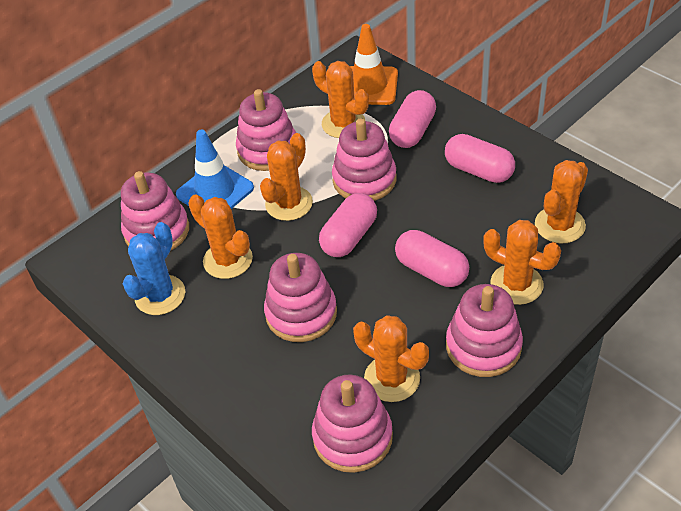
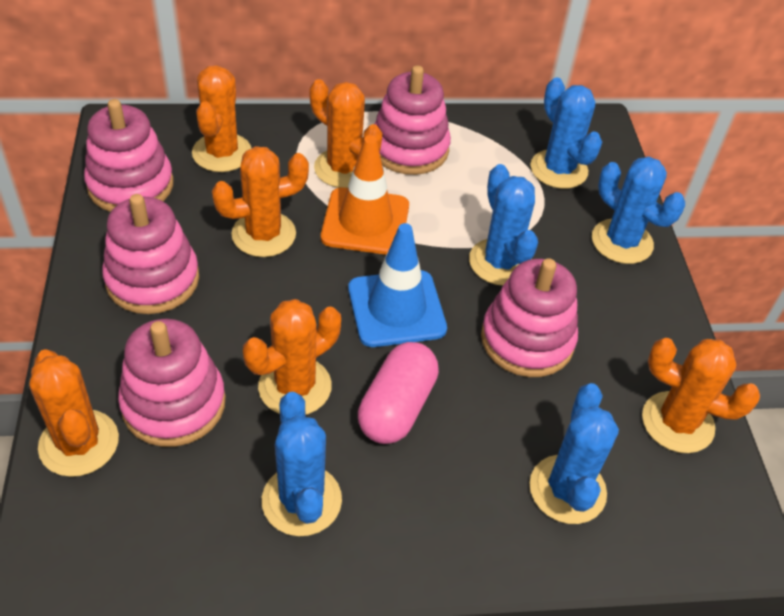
blue cactus: [122,222,185,315] = 1 -> [262,392,342,536] [469,164,538,286] [529,383,619,524] [530,78,602,189] [592,156,685,264] = 5
pink capsule: [319,193,377,257] [389,90,436,148] [395,230,469,287] [445,134,515,183] = 4 -> [358,342,439,444] = 1
pink stacking toy: [121,171,189,251] [236,89,296,171] [264,253,337,342] [312,374,393,473] [332,118,396,201] [446,284,523,377] = 6 -> [84,99,174,212] [102,194,199,314] [118,319,226,447] [374,65,451,175] [481,258,578,377] = 5

